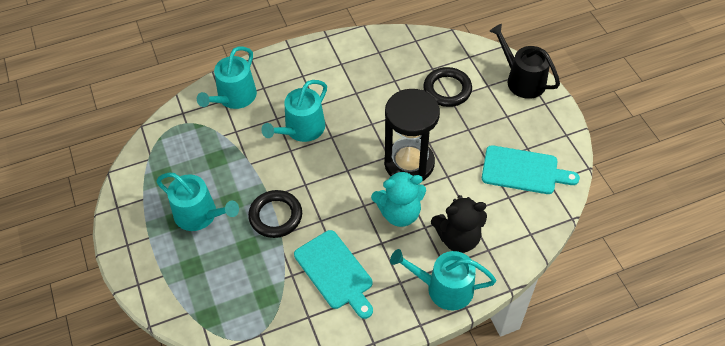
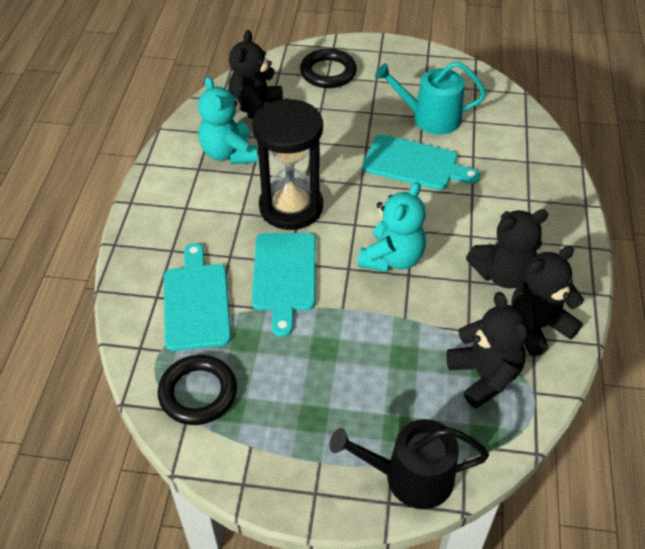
black teddy bear: [431,195,487,253] = 1 -> [228,30,283,119] [446,292,529,409] [466,209,548,289] [511,246,584,356] = 4
turquoise cutting board: [294,230,373,319] [482,145,580,194] = 2 -> [164,243,231,351] [252,233,316,337] [362,135,480,190] = 3
turquoise teddy bear: [371,170,426,227] = 1 -> [198,76,258,164] [358,182,426,272] = 2
turquoise watering can: [156,173,239,231] [197,46,257,109] [261,80,327,142] [390,249,496,310] = 4 -> [375,61,486,134] = 1

